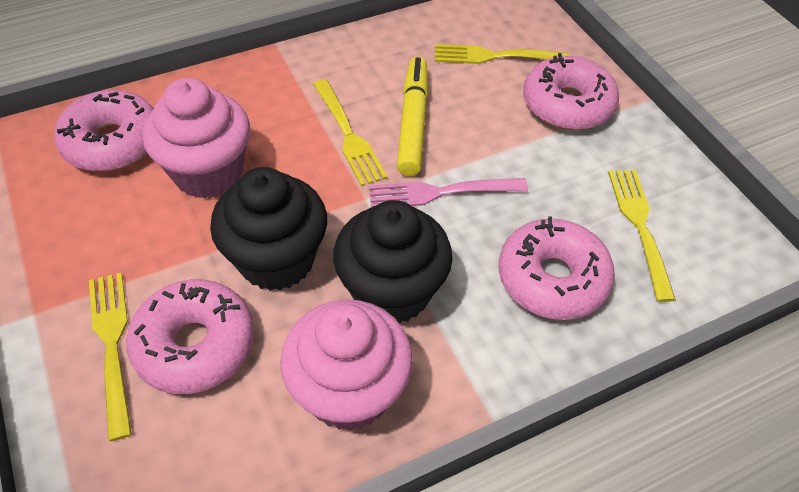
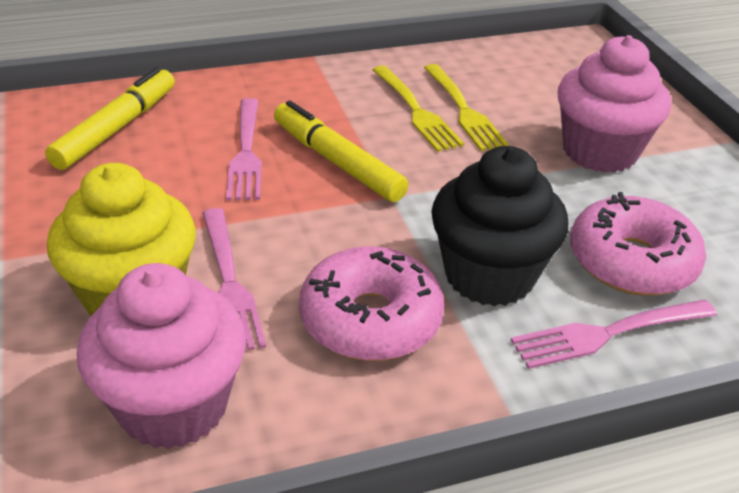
black cupcake: [210,167,327,291] [333,200,453,324] = 2 -> [431,146,568,307] = 1
pink donut: [54,90,154,171] [126,279,254,394] [499,216,615,320] [523,53,619,130] = 4 -> [299,246,444,361] [570,192,706,296] = 2
pink fork: [369,178,528,207] = 1 -> [202,208,266,351] [226,98,262,200] [511,299,717,369] = 3
yellow cupcake: none = 0 -> [47,163,196,317] = 1
yellow fork: [89,273,132,441] [313,79,387,186] [435,44,570,64] [608,170,676,302] = 4 -> [373,66,464,152] [424,64,509,151] = 2
yellow marker: [397,57,428,176] = 1 -> [45,67,175,170] [274,101,408,202] = 2

